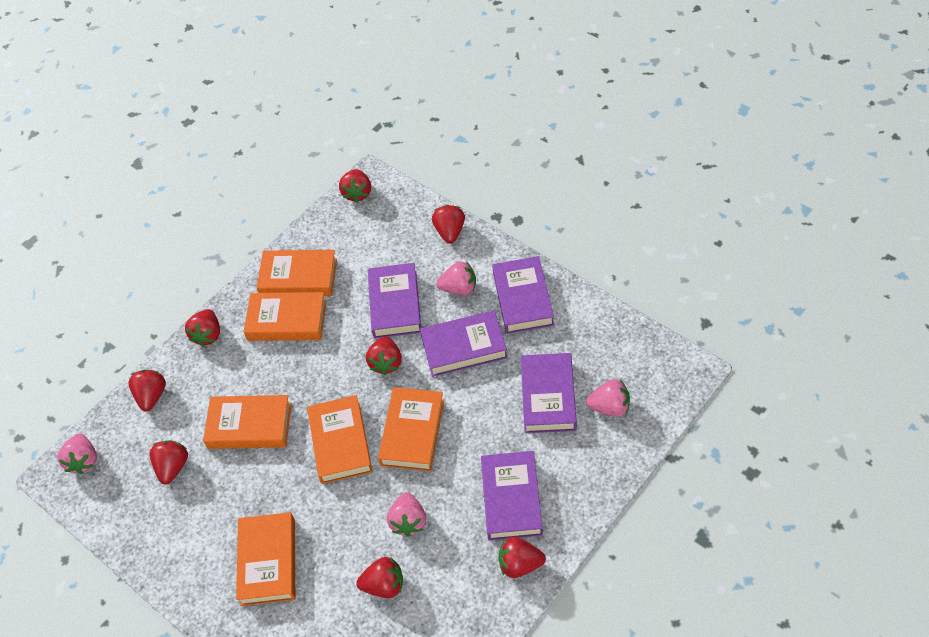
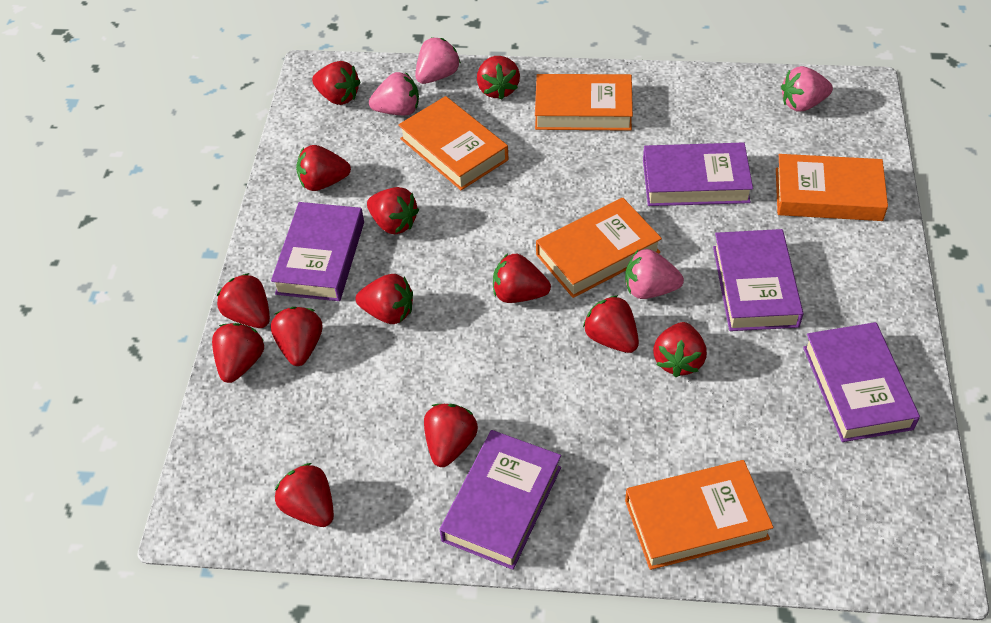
orange book: [203,395,292,449] [236,512,295,606] [244,292,326,341] [256,250,337,296] [307,395,373,484] [378,387,444,471] = 6 -> [398,96,509,190] [535,74,633,131] [536,198,662,298] [625,460,774,570] [776,154,888,221] = 5
red strawberry: [128,370,166,411] [149,440,188,484] [185,309,220,347] [339,169,371,202] [356,557,403,598] [366,336,402,375] [432,205,465,244] [498,537,546,578] = 8 -> [212,323,264,383] [217,273,270,328] [271,307,322,366] [275,463,334,527] [296,145,351,191] [312,61,361,105] [356,274,413,324] [367,187,419,234] [424,404,478,467] [477,56,520,100] [493,254,551,303] [583,295,639,353] [653,322,707,377] = 13

